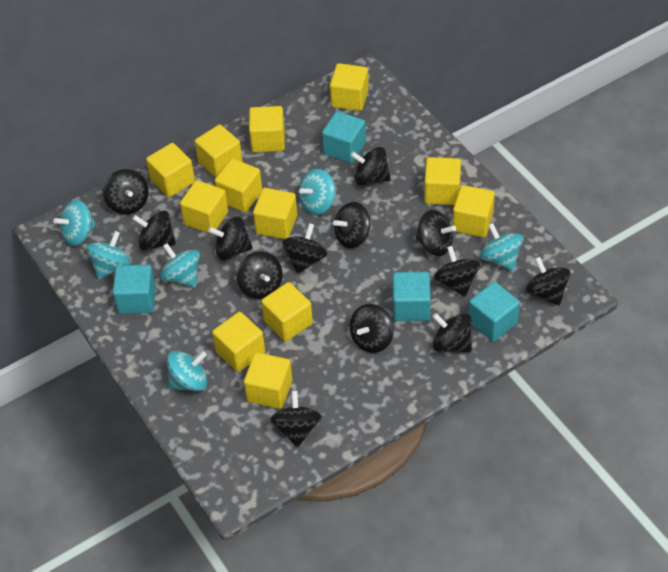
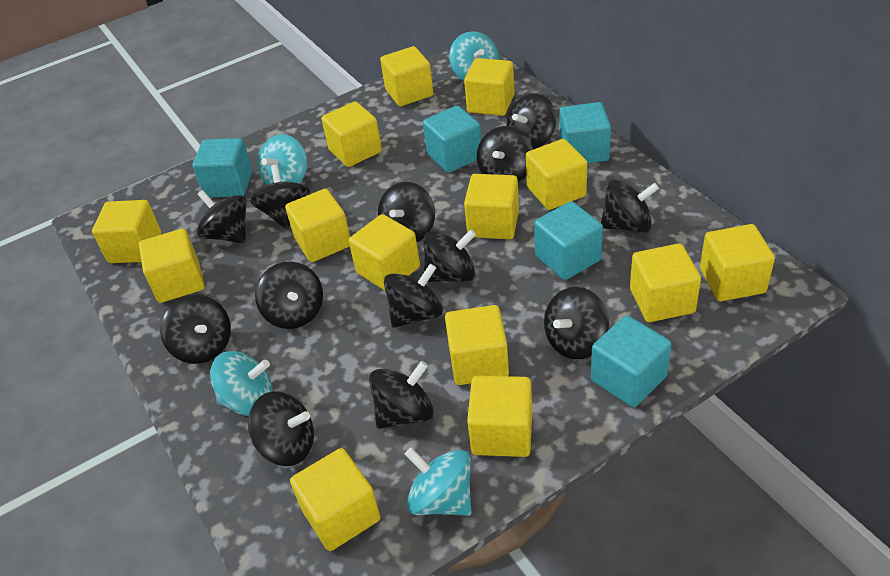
turquoise cube: [113,264,156,314] [322,111,366,163] [393,272,431,321] [469,282,520,342] = 4 -> [193,138,253,197] [423,106,481,173] [534,201,603,280] [559,102,611,163] [591,315,672,407] = 5
turquoise spinning top: [53,200,97,246] [86,231,131,280] [160,243,200,287] [167,351,208,391] [299,169,336,215] [480,223,523,271] = 6 -> [210,351,273,416] [257,134,307,185] [405,448,471,516] [449,31,499,81] = 4
yellow cube: [146,143,195,197] [180,180,228,234] [195,124,243,178] [212,312,265,372] [215,159,262,212] [244,352,292,409] [249,106,285,152] [253,188,297,239] [261,282,313,342] [330,63,369,111] [424,157,461,205] [452,185,495,237] = 12 -> [92,200,161,263] [139,229,204,303] [285,189,350,262] [290,448,380,551] [321,101,382,167] [349,214,420,291] [380,46,433,106] [445,305,509,385] [464,58,514,116] [464,174,519,239] [467,376,532,457] [526,139,587,210] [630,243,701,322] [700,224,775,301] = 14

